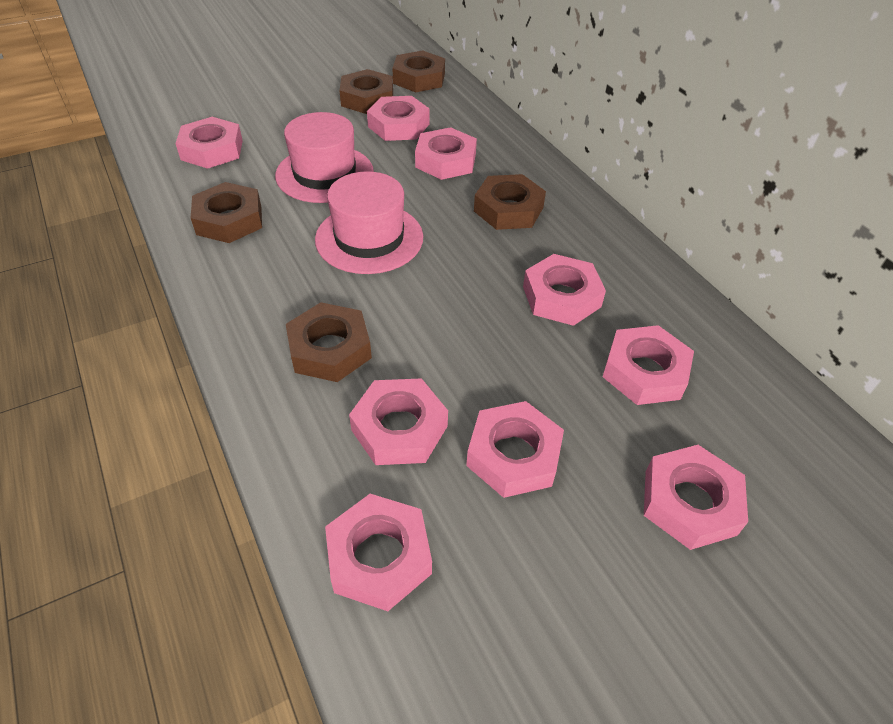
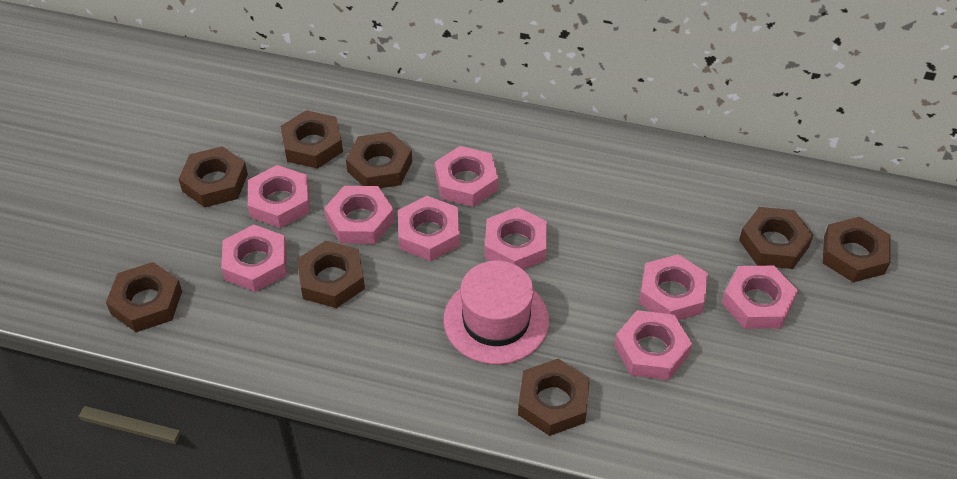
brown nut: [191,182,262,243] [286,302,372,382] [339,69,393,114] [392,50,445,92] [474,174,546,230] = 5 -> [106,262,182,332] [179,146,248,208] [280,110,343,169] [297,240,365,308] [346,132,412,188] [518,359,590,436] [739,207,813,269] [823,217,891,282] = 8
pink hat: [275,112,374,203] [315,171,423,274] = 2 -> [444,261,549,364] = 1

